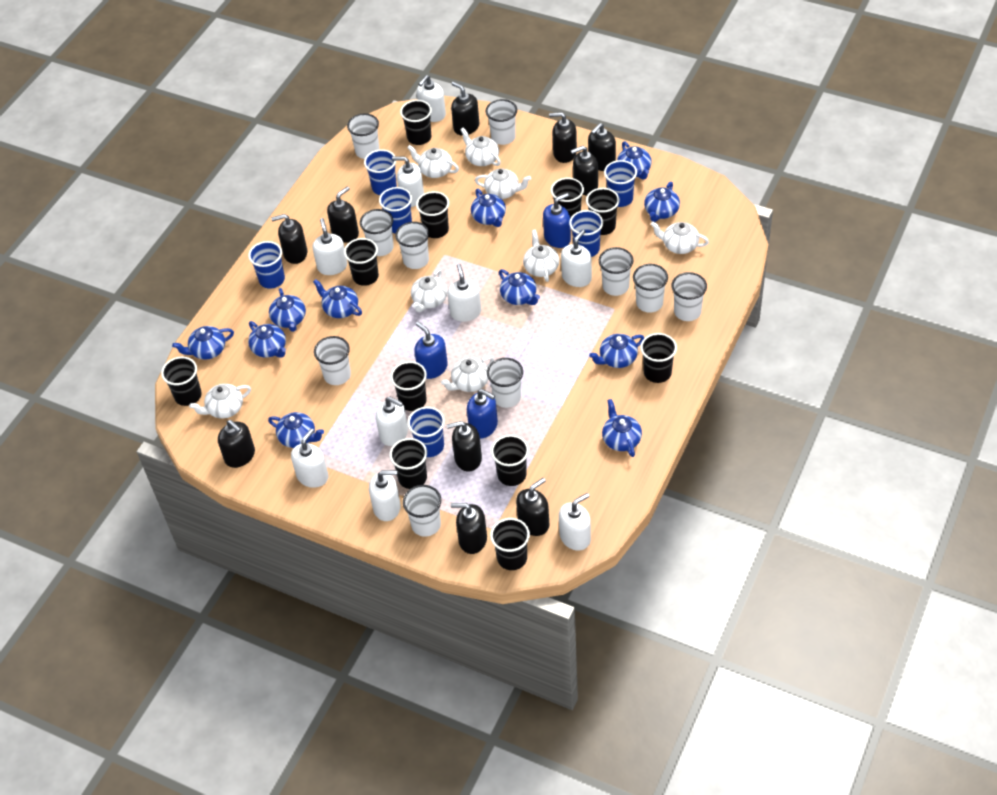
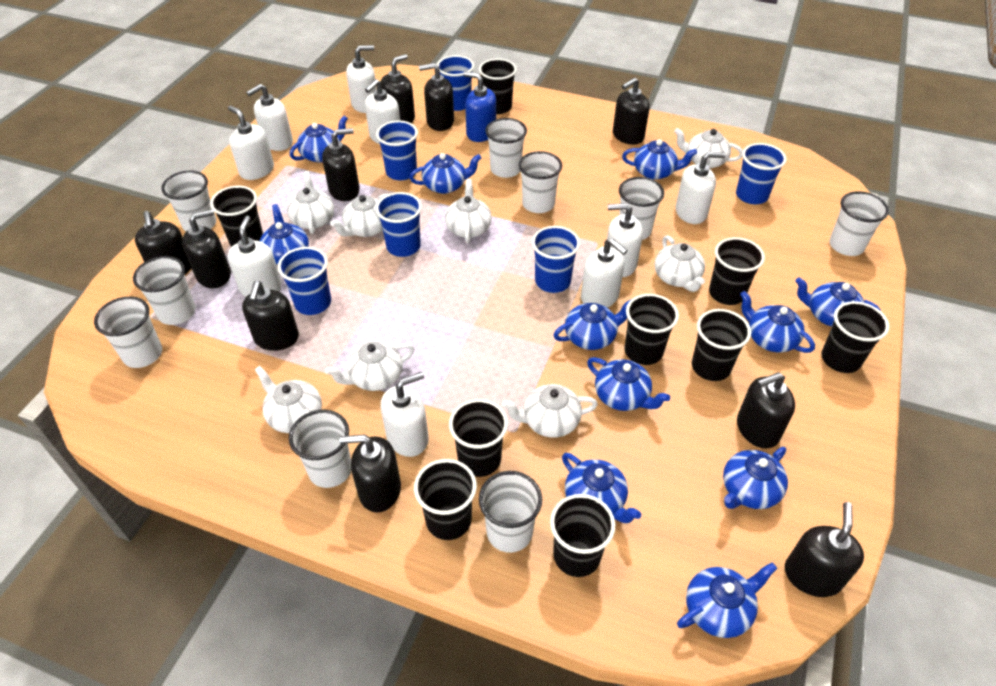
black cup: [161,357,202,406] [344,238,379,286] [389,438,427,489] [390,361,427,411] [400,100,432,145] [416,191,449,238] [490,518,530,570] [491,435,529,486] [551,178,584,218] [586,188,620,235] [640,333,677,383] = 11 -> [210,186,263,246] [414,459,477,540] [449,399,508,477] [479,58,517,114] [550,494,615,577] [625,294,679,365] [692,309,751,381] [709,237,765,305] [821,301,889,373] = 9
blue soap dispenser: [414,322,448,379] [467,389,498,438] [543,193,571,248] = 3 -> [464,72,496,142] = 1
white cup: [314,336,351,385] [347,113,379,159] [360,209,394,256] [395,222,429,269] [403,485,441,537] [486,99,517,145] [487,358,523,408] [599,247,633,296] [633,264,668,313] [671,272,707,321] = 10 -> [94,297,162,368] [133,256,196,325] [161,170,216,231] [289,410,351,488] [479,471,542,553] [485,118,527,178] [519,151,562,213] [619,177,664,240] [829,191,889,256] = 9

